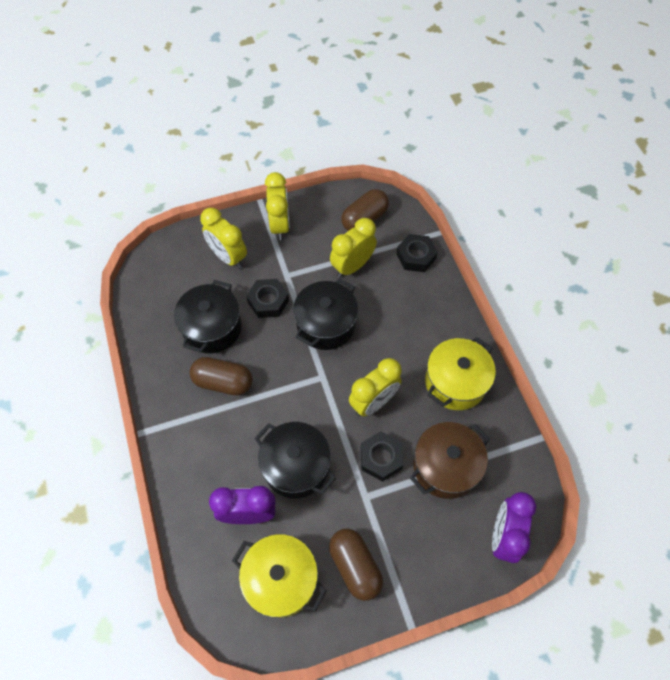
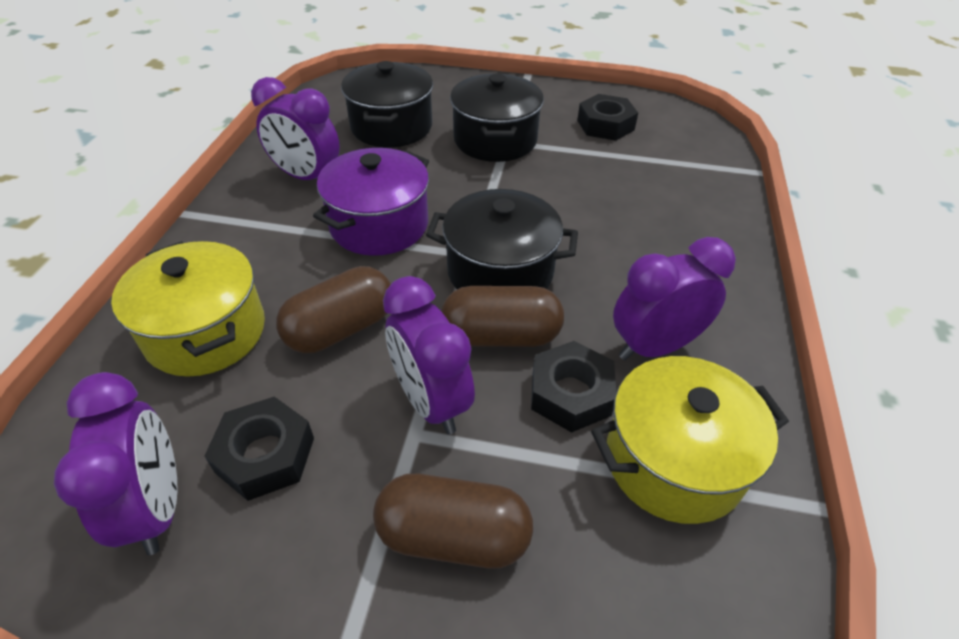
brown pot: [410,422,490,499] = 1 -> none = 0
purple clock: [209,486,275,524] [492,492,536,563] = 2 -> [54,372,177,555] [251,77,340,180] [383,276,475,434] [613,237,736,360] = 4
purple pot: none = 0 -> [313,148,429,256] = 1
yellow clock: [200,208,247,269] [265,172,290,240] [330,218,377,278] [349,358,402,416] = 4 -> none = 0

